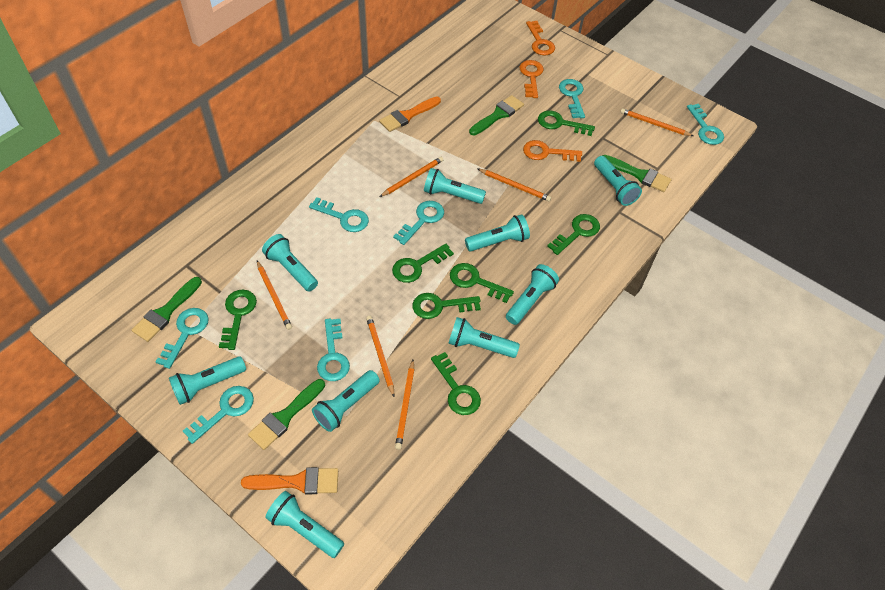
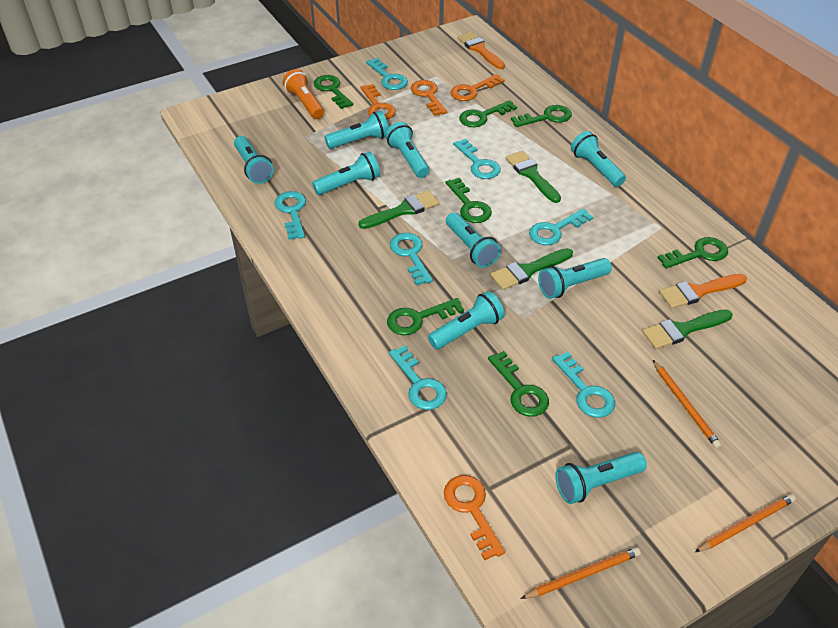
orange flashlight: none = 0 -> [283,69,324,119] = 1
orange key: [519,60,544,98] [523,140,582,162] [526,21,555,55] = 3 -> [360,84,396,120] [411,80,447,116] [444,475,505,560] [450,74,505,101] = 4
orange pencil: [257,261,292,330] [366,316,394,397] [380,157,443,197] [395,360,414,450] [478,169,551,201] [621,108,693,136] = 6 -> [521,547,641,599] [653,360,722,448] [695,494,796,552] = 3

